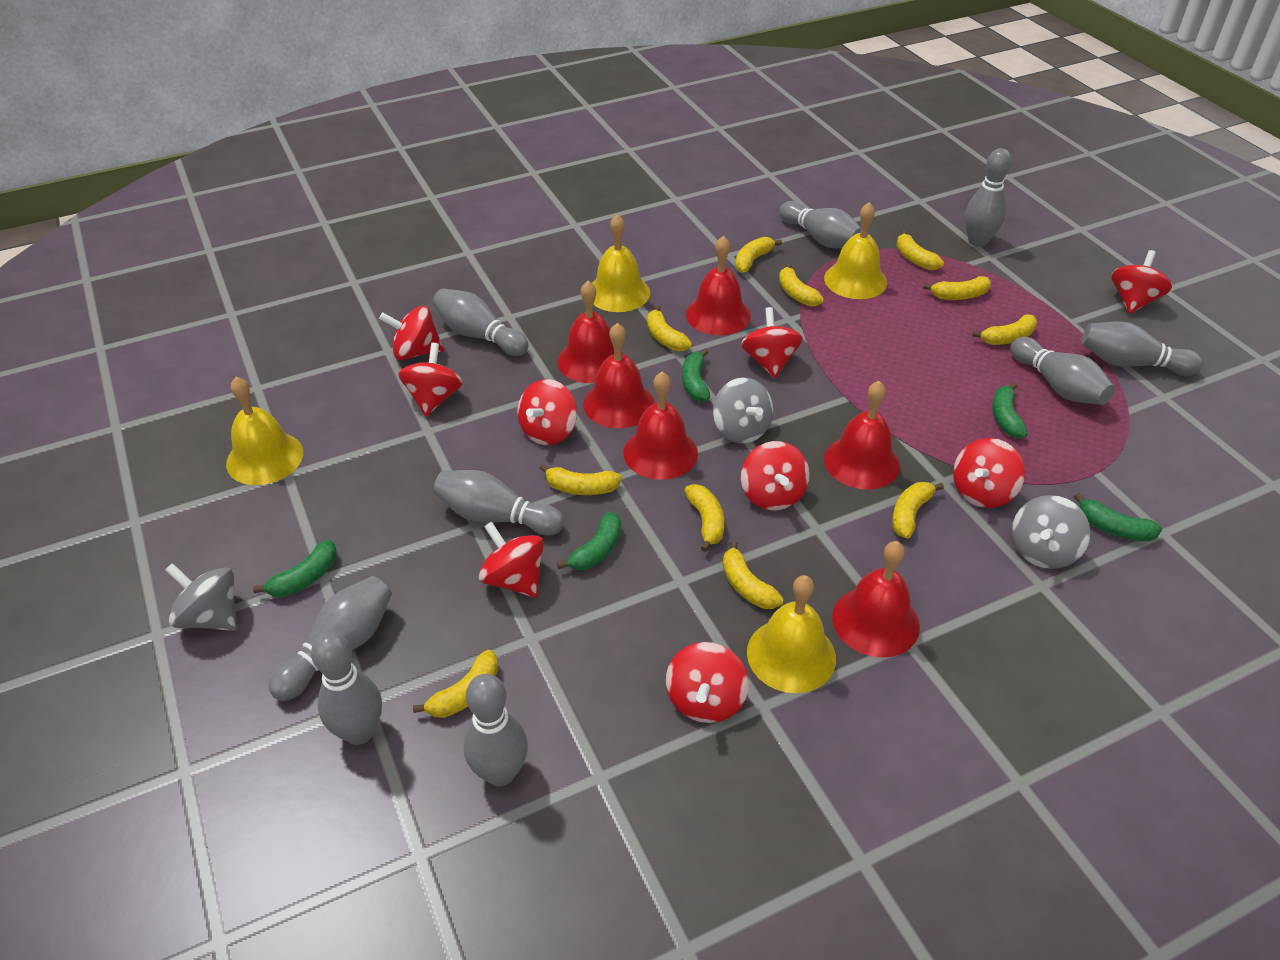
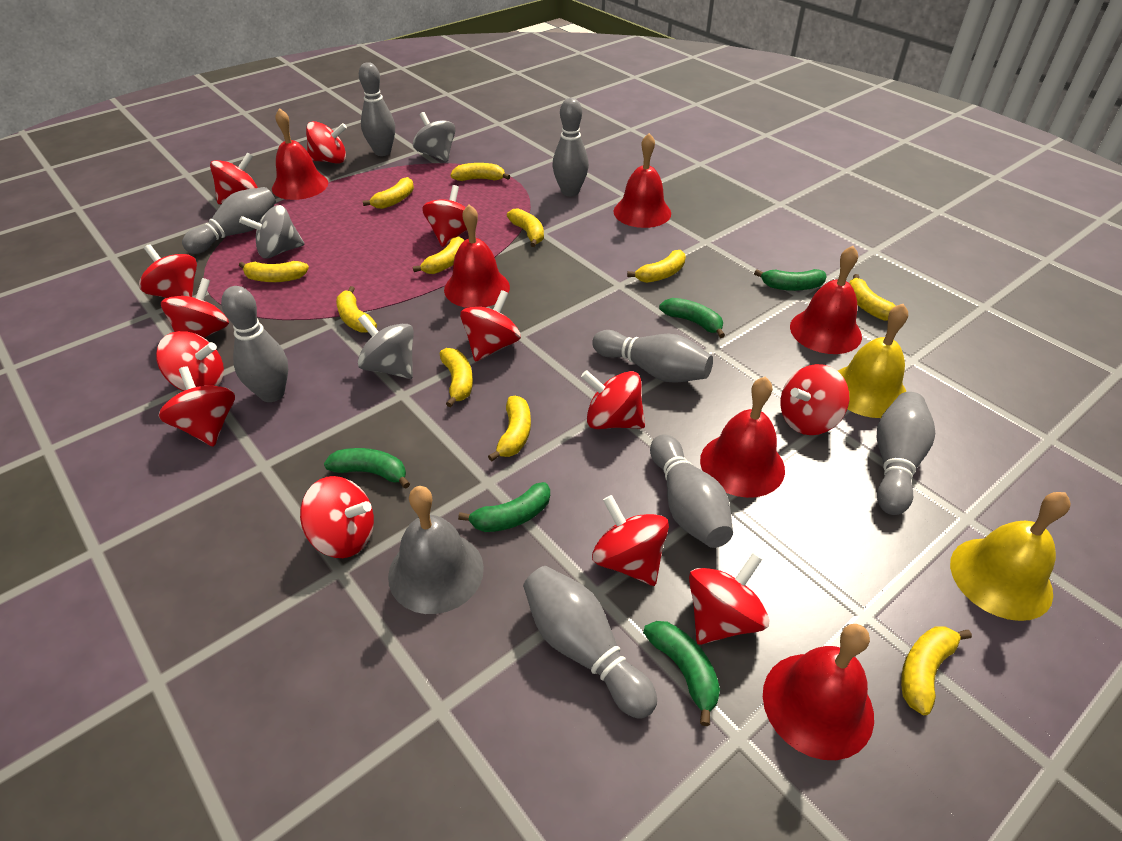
grey bell: none = 0 -> [388,486,484,614] = 1
grey bowling pin: [268,576,392,701] [311,632,382,745] [433,289,528,356] [433,470,564,535] [464,674,528,786] [779,201,861,248] [965,148,1012,247] [1010,337,1115,405] [1081,321,1203,376] = 9 -> [182,187,276,254] [221,286,288,402] [359,62,395,156] [523,566,657,719] [552,98,589,196] [592,330,713,383] [650,435,733,548] [876,392,935,515] = 8
red spinning top: [379,306,444,360] [398,343,463,416] [479,522,544,598] [517,379,577,445] [666,642,749,723] [741,307,803,378] [741,441,810,510] [953,438,1025,508] [1111,250,1172,314] = 9 -> [139,244,197,298] [156,331,224,391] [159,366,235,447] [161,278,229,338] [210,152,258,204] [300,476,374,558] [306,121,347,164] [422,185,467,247] [460,290,521,362] [581,370,645,429] [592,495,669,586] [689,553,770,645] [781,364,849,435] = 13
yellow bell: [226,377,303,485] [592,214,650,312] [747,575,836,693] [824,202,887,299] = 4 -> [838,304,908,418] [950,492,1071,621] = 2

